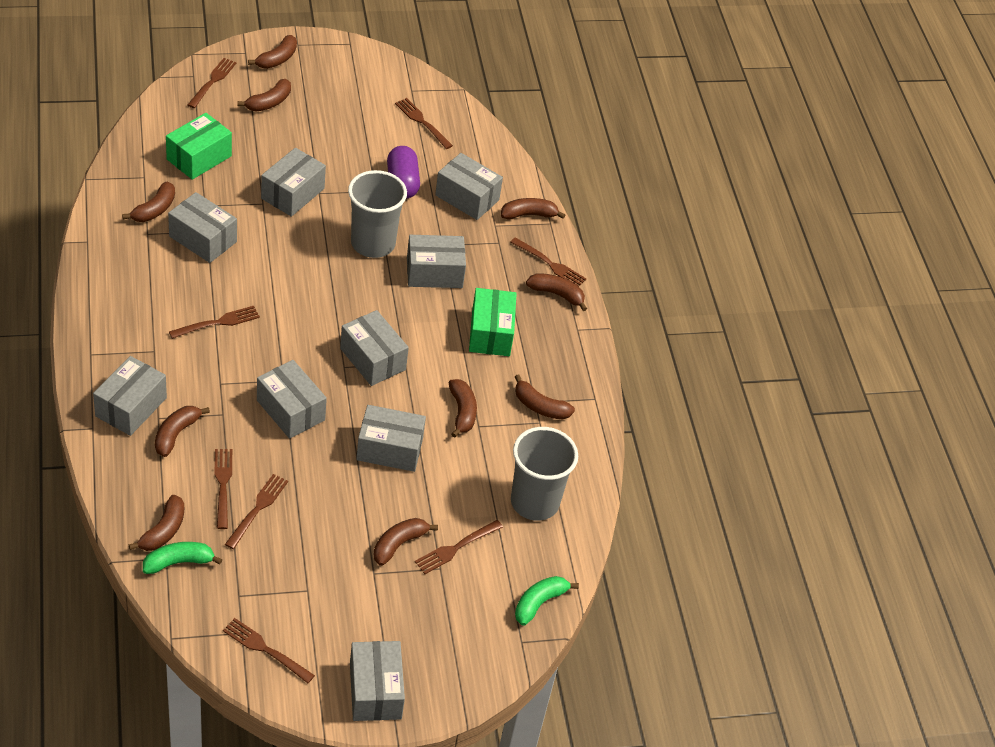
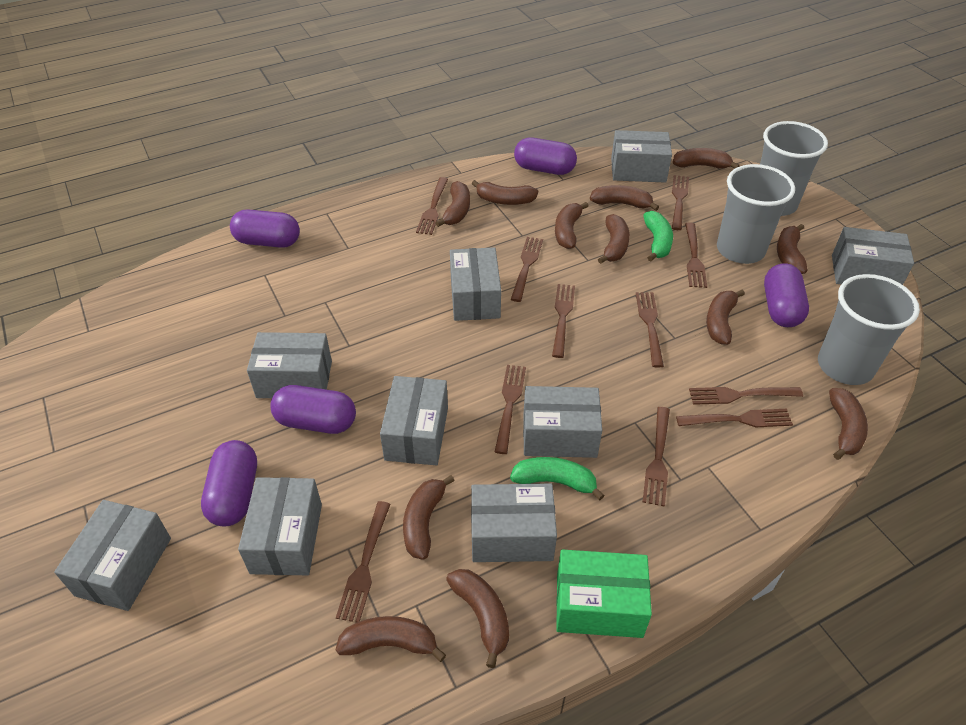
brown banana: [122,182,175,222] [129,495,184,551] [155,406,210,457] [238,79,291,112] [248,35,297,69] [374,518,438,566] [449,379,477,438] [501,198,565,220] [515,375,575,420] [526,273,587,311] = 10 -> [335,616,446,662] [403,475,455,560] [436,181,470,227] [446,569,509,668] [471,180,538,205] [555,202,588,249] [590,185,659,211] [598,214,630,264] [673,148,739,169] [706,290,745,345] [777,224,807,274] [829,388,868,460] = 12
brown fork: [169,306,260,339] [188,58,236,108] [214,449,232,529] [223,618,315,683] [225,474,288,549] [395,98,453,149] [415,520,503,574] [510,237,586,287] = 8 -> [336,501,391,623] [416,177,448,235] [495,365,526,454] [511,237,543,302] [552,284,575,358] [636,292,664,368] [643,407,670,507] [672,175,689,230] [676,409,793,427] [685,223,707,288] [689,387,803,405] = 11
green box: [166,113,232,180] [469,288,517,356] = 2 -> [556,549,652,638] = 1
grey cup: [348,170,407,258] [511,427,578,521] = 2 -> [717,164,795,264] [760,121,828,216] [818,274,920,385] = 3
purple capsule: [387,146,420,199] = 1 -> [201,440,257,526] [230,209,300,248] [270,385,356,434] [514,137,577,175] [764,263,809,327] = 5

